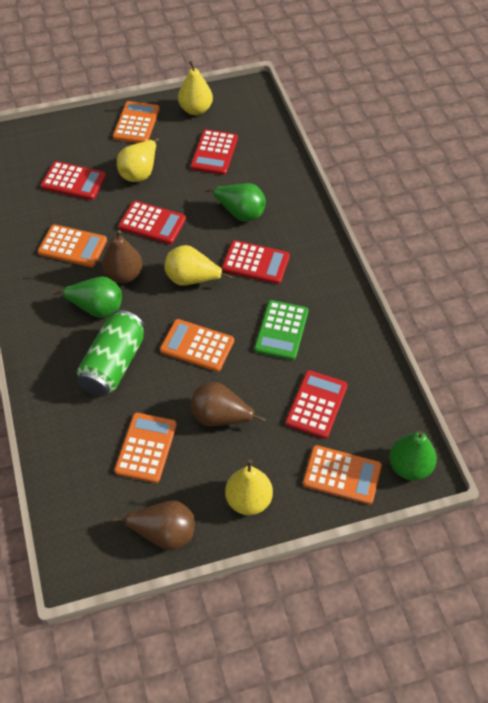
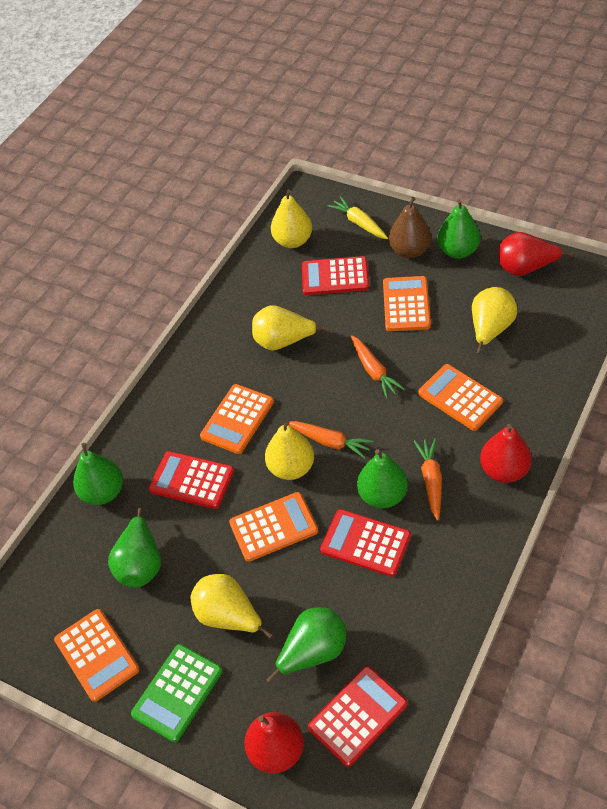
brown pear: [102,230,143,283] [113,500,195,550] [190,382,266,426] = 3 -> [389,197,431,258] = 1
green can: [77,310,145,397] = 1 -> none = 0
green pear: [53,276,122,318] [205,183,266,222] [389,431,437,481] = 3 -> [73,443,123,505] [108,508,161,588] [266,607,347,683] [357,449,408,508] [437,199,480,259] = 5
orange carrot: none = 0 -> [289,421,373,458] [351,336,405,399] [414,438,442,520] = 3
red calculator: [41,161,106,200] [118,201,186,244] [191,129,238,175] [222,240,290,284] [285,370,348,439] = 5 -> [149,451,234,509] [302,256,369,295] [308,666,407,767] [320,509,411,577] = 4
red pear: none = 0 -> [244,712,304,773] [480,424,532,483] [498,232,573,276] = 3
yellow carrot: none = 0 -> [328,196,388,239] = 1
yellow pear: [117,138,159,182] [165,245,233,286] [178,61,213,115] [225,460,273,515] = 4 -> [191,574,272,638] [252,305,329,350] [265,421,314,480] [271,189,312,248] [472,287,517,354] = 5

